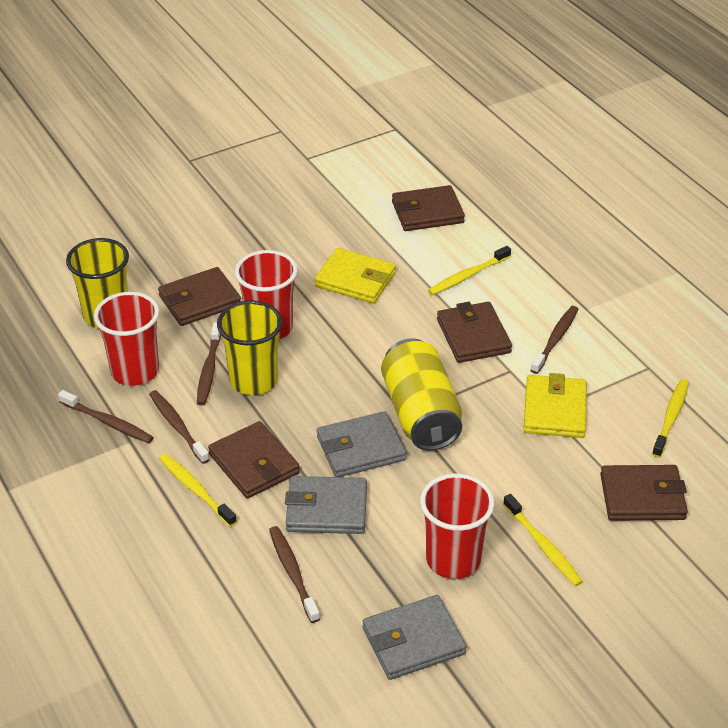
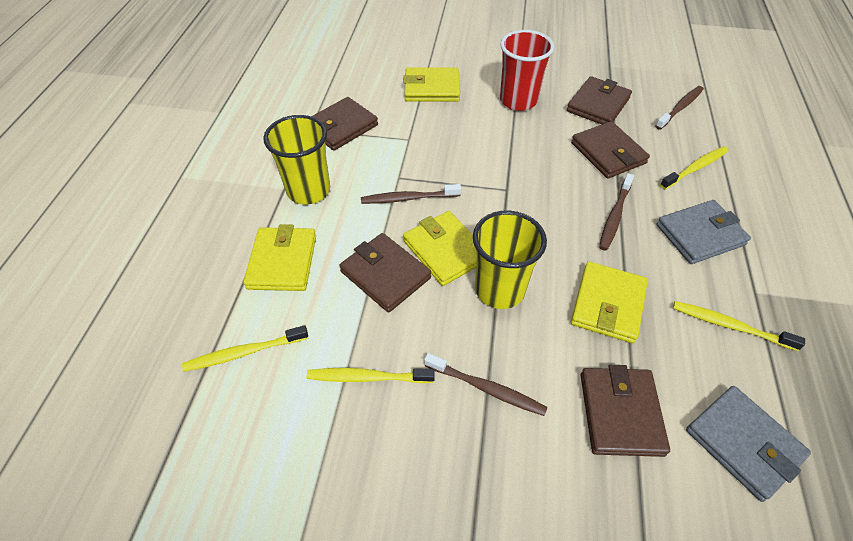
brown toothbrush: [58,390,154,443] [149,390,210,464] [197,322,221,405] [269,526,320,623] [530,306,578,374] = 5 -> [361,184,461,204] [424,353,548,416] [599,173,634,251] [655,86,704,130] = 4
grey wallet: [285,476,367,534] [317,411,406,477] [363,595,467,680] = 3 -> [656,200,751,264] [686,386,811,502] = 2
red cup: [94,292,159,386] [235,250,298,340] [420,473,495,579] = 3 -> [500,30,554,111] = 1
yellow can: [381,338,462,451] = 1 -> none = 0
yellow wallet: [314,248,396,303] [523,373,587,438] = 2 -> [243,224,316,291] [403,67,460,102] [403,211,477,286] [571,262,648,343] = 4

